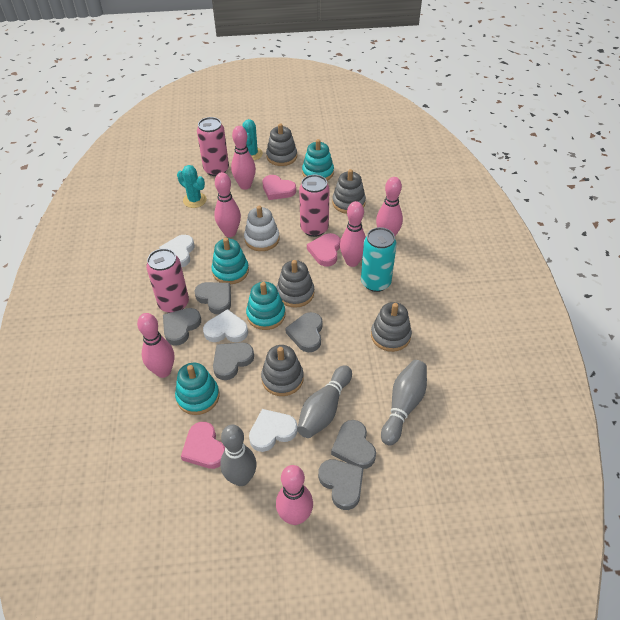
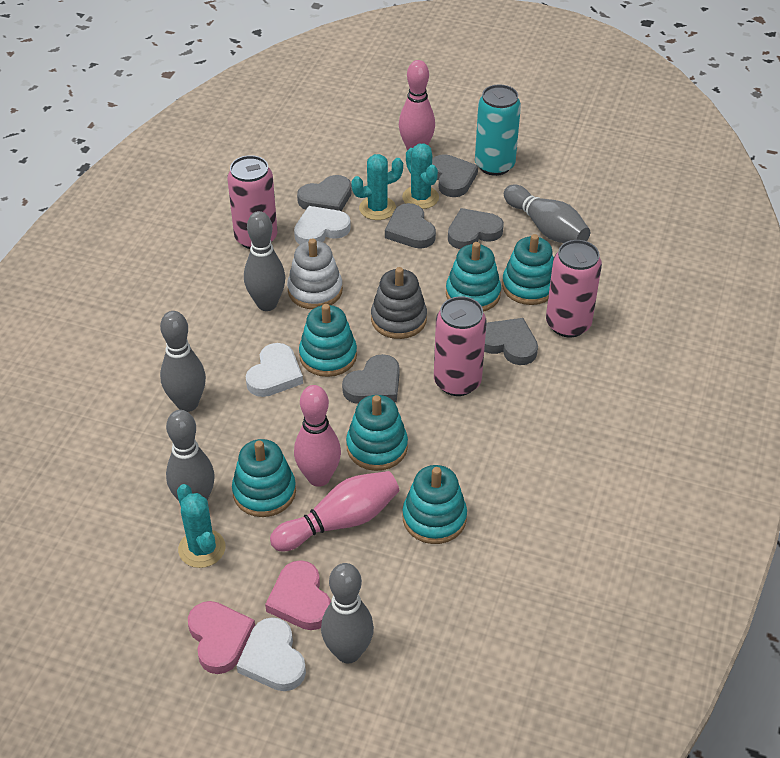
grey bowling pin: [220,424,257,486] [297,365,352,438] [381,360,427,446] = 3 -> [160,311,206,412] [166,410,215,501] [244,211,286,311] [321,563,374,664] [504,185,590,243] = 5
grey stacking toy: [261,345,304,396] [266,123,297,166] [276,260,314,308] [332,169,366,214] [371,302,412,352] = 5 -> [371,267,427,339] = 1
pink bowling pin: [137,313,174,378] [214,172,241,237] [231,126,256,190] [276,465,313,525] [340,201,366,267] [376,177,403,236] = 6 -> [270,471,399,551] [294,385,341,487] [399,60,435,151] = 3
pink heart: [181,422,225,469] [262,175,296,200] [307,233,340,266] = 3 -> [188,601,255,674] [265,560,331,630] = 2
turquoise cactus: [177,165,207,208] [242,119,263,160] = 2 -> [177,484,225,568] [351,154,403,220] [402,143,439,209] = 3
turquoise stacking toy: [175,363,219,415] [211,238,249,285] [246,282,285,330] [302,139,334,181] = 4 -> [232,439,296,517] [299,304,357,377] [346,395,408,471] [402,465,467,544] [446,242,501,312] [502,234,554,305] = 6

